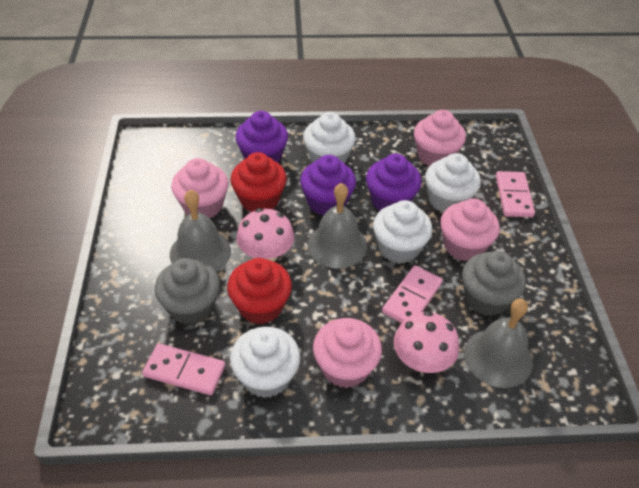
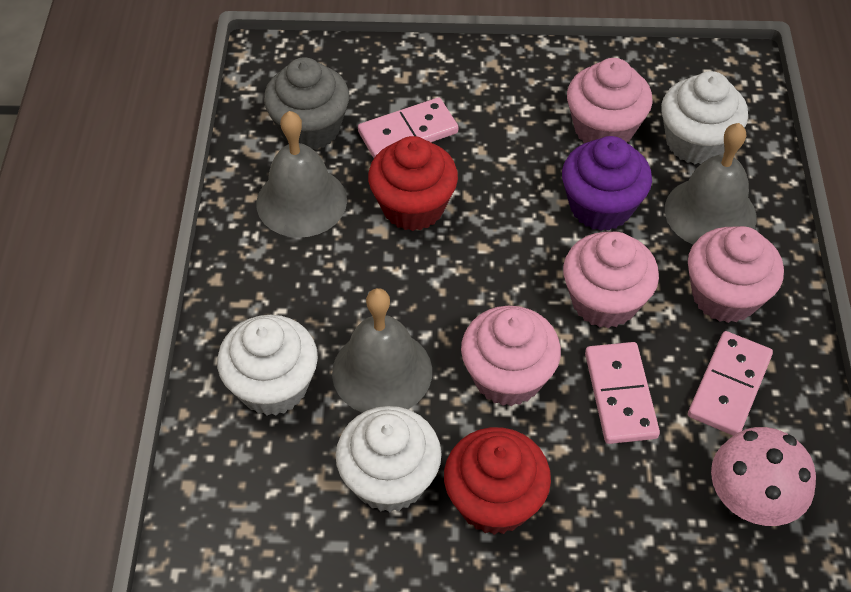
grey cupcake: [155,258,220,325] [462,251,526,316] = 2 -> [264,57,349,150] = 1
pink mushroom: [236,208,295,261] [394,311,459,373] = 2 -> [711,427,816,526] = 1
purple cupcake: [235,111,288,163] [300,155,356,216] [366,154,422,211] = 3 -> [562,136,652,231] = 1
white cupcake: [230,327,300,398] [303,112,356,164] [373,200,433,264] [425,153,481,212] = 4 -> [217,315,318,416] [336,406,442,512] [661,71,748,164] = 3

